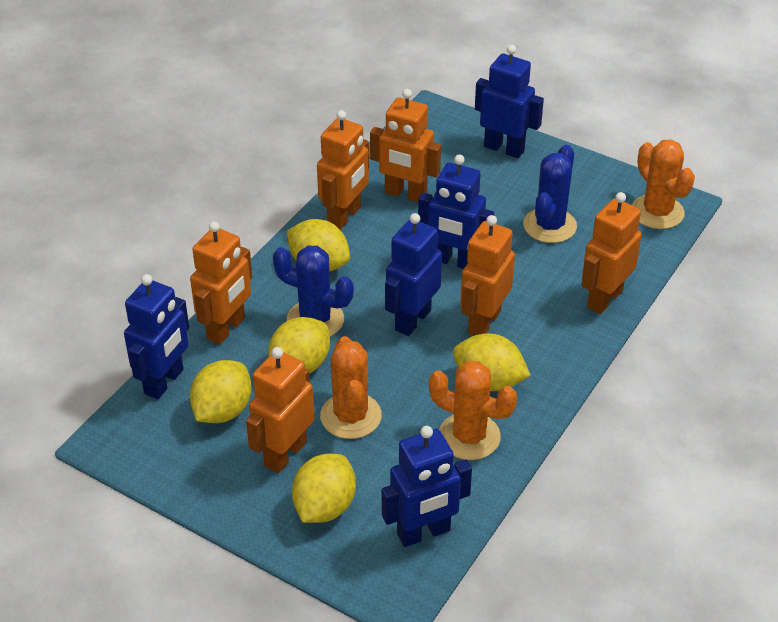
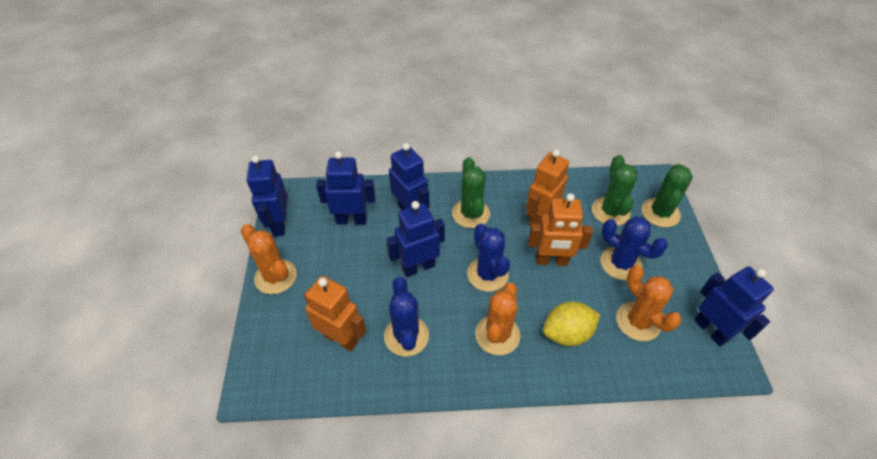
blue cactus: [273,246,354,336] [523,145,577,243] = 2 -> [384,277,429,357] [467,223,510,292] [600,216,668,280] = 3
green cactus: none = 0 -> [452,157,490,228] [592,155,638,226] [642,164,693,227] = 3
orange robot: [190,221,252,345] [246,347,315,473] [317,110,369,230] [370,89,441,202] [460,215,515,336] [582,192,642,314] = 6 -> [304,276,366,351] [526,149,569,226] [528,193,593,266] = 3
yellow lemon: [190,360,252,423] [268,317,330,373] [287,219,350,271] [292,454,356,523] [453,333,531,391] = 5 -> [543,302,600,346] = 1

